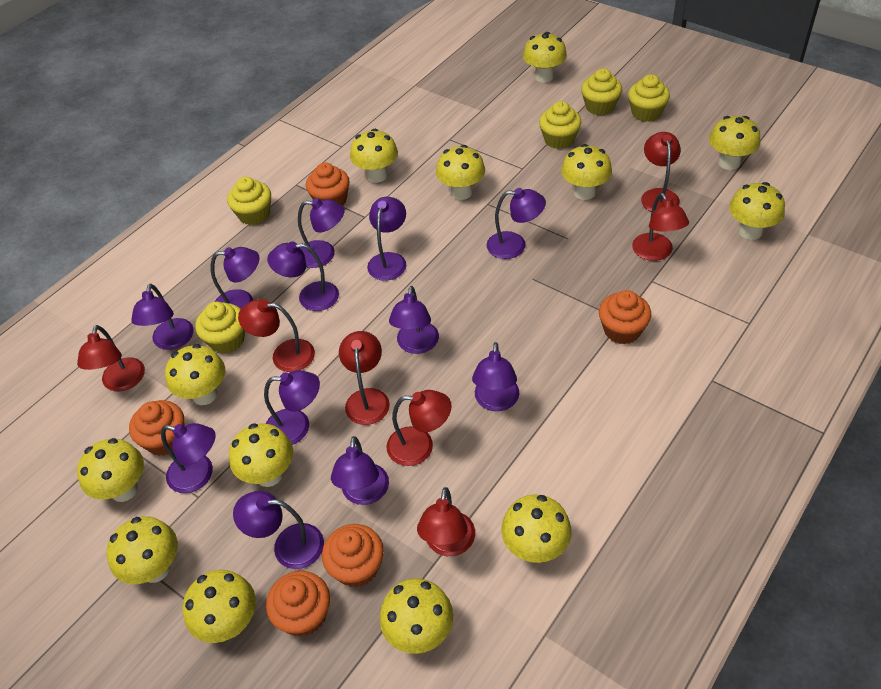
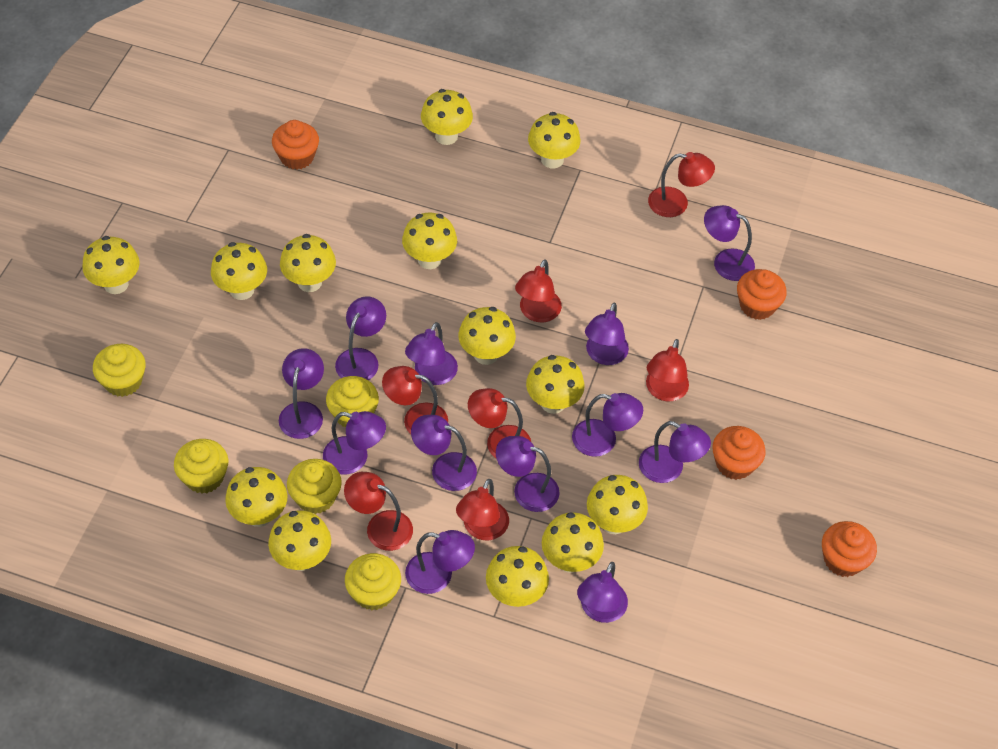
orange cupcake: [129,400,185,456] [266,571,330,637] [306,163,349,206] [322,524,384,587] [599,290,651,344] = 5 -> [272,120,319,170] [712,426,766,480] [737,269,787,320] [822,521,877,577] = 4

